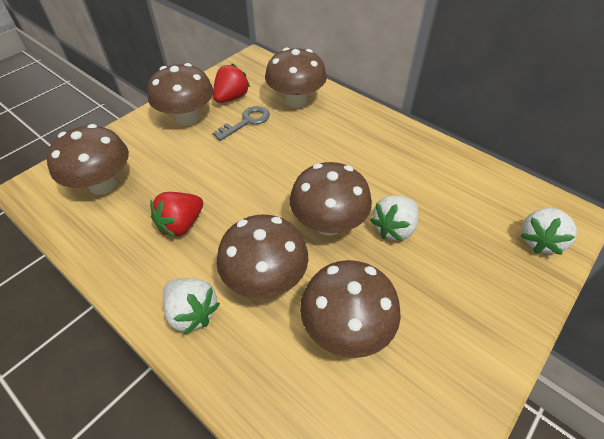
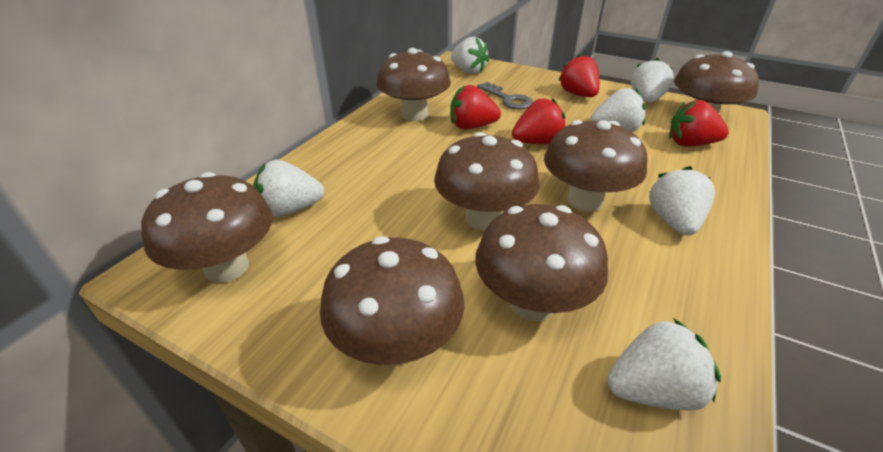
brown mushroom: [46,124,129,195] [147,63,214,126] [217,214,308,299] [265,48,327,108] [290,162,372,236] [300,260,401,358] = 6 -> [141,172,273,283] [320,236,465,365] [377,48,451,121] [434,132,540,230] [475,204,608,321] [544,120,648,212] [674,51,759,113] = 7
red strawberry: [150,192,203,237] [213,64,250,103] = 2 -> [450,85,501,129] [512,98,566,144] [559,54,600,97] [669,100,729,147] = 4
white strawberry: [163,278,220,335] [370,195,419,242] [521,208,577,255] = 3 -> [253,160,324,217] [451,37,489,74] [591,88,646,132] [607,318,721,411] [631,58,674,103] [649,166,715,236] = 6

